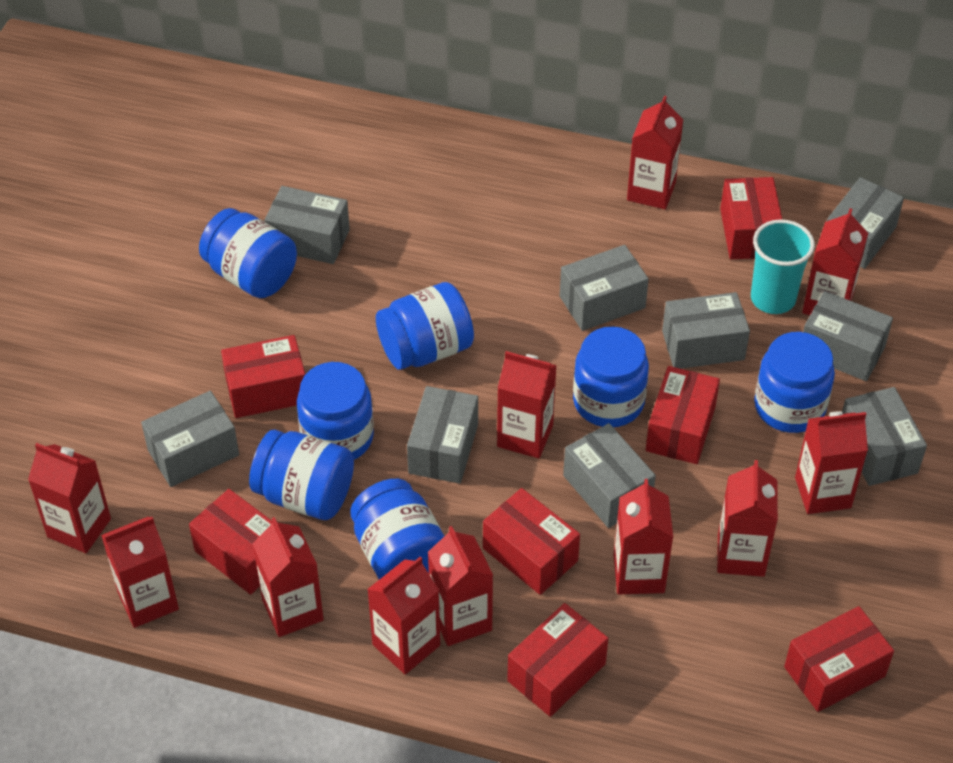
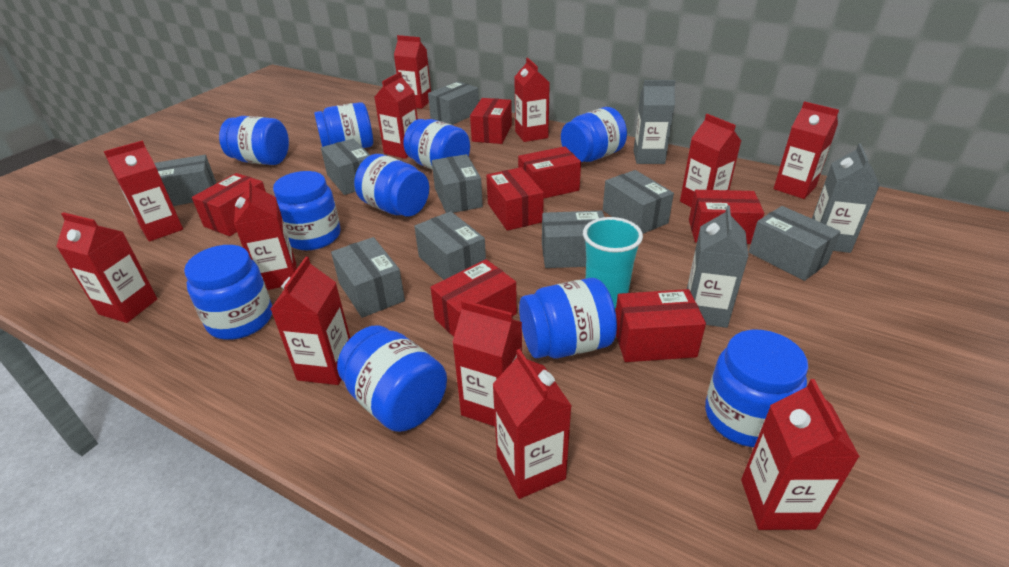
blue jar: [199,208,297,298] [249,430,354,520] [297,362,374,460] [350,479,444,579] [376,282,474,370] [573,327,649,427] [754,332,835,433] = 7 -> [184,245,272,340] [219,116,289,165] [273,171,341,250] [314,102,373,148] [337,325,447,432] [354,154,429,217] [403,119,470,170] [519,278,617,358] [561,107,627,162] [705,330,808,447] = 10
grey carton: none = 0 -> [633,80,676,164] [687,205,749,328] [812,143,880,253] = 3
red carton: [28,443,111,553] [101,517,179,628] [252,517,324,637] [367,557,440,675] [428,526,493,646] [497,351,557,458] [614,479,673,594] [627,96,683,209] [717,460,778,577] [795,411,868,514] [802,208,868,315] = 11 -> [56,212,157,323] [104,141,183,242] [234,179,297,290] [271,257,350,385] [374,72,418,159] [394,35,431,109] [452,300,522,427] [492,349,572,499] [514,58,550,142] [680,114,741,207] [741,379,860,530] [774,101,839,199] = 12

